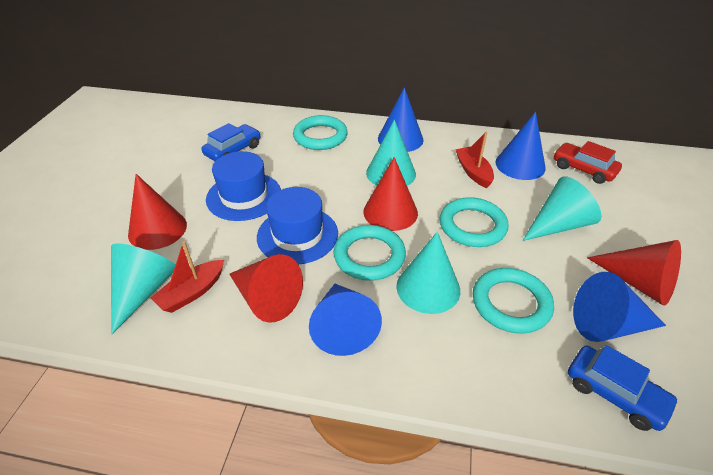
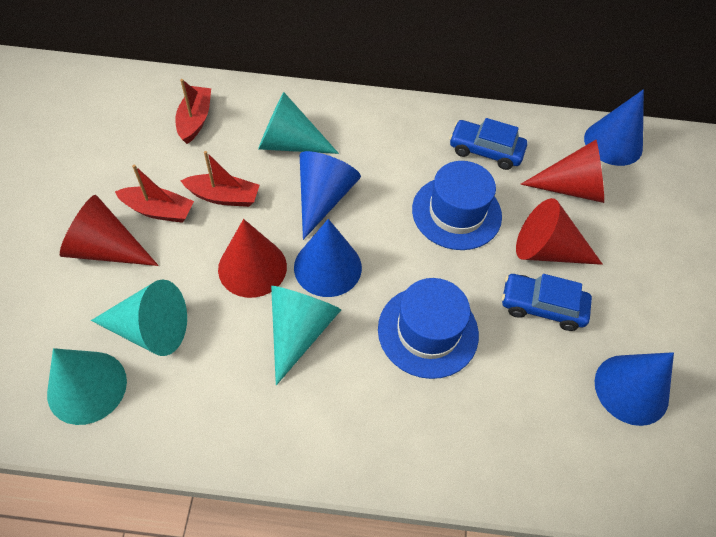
red boat: [151,241,224,313] [455,132,494,188] = 2 -> [115,164,194,223] [175,79,211,144] [180,151,259,207] = 3
red car: [554,141,622,184] = 1 -> none = 0
turquoise ring: [293,115,348,150] [333,225,406,281] [440,197,508,247] [473,268,554,334] = 4 -> none = 0

